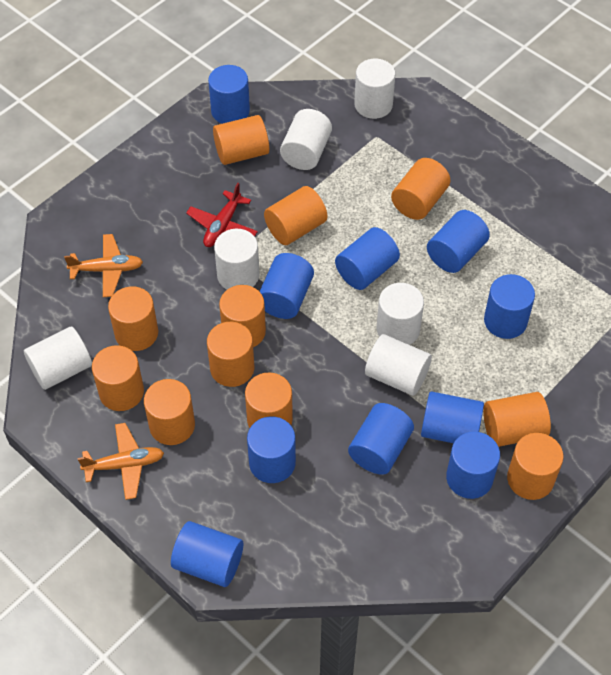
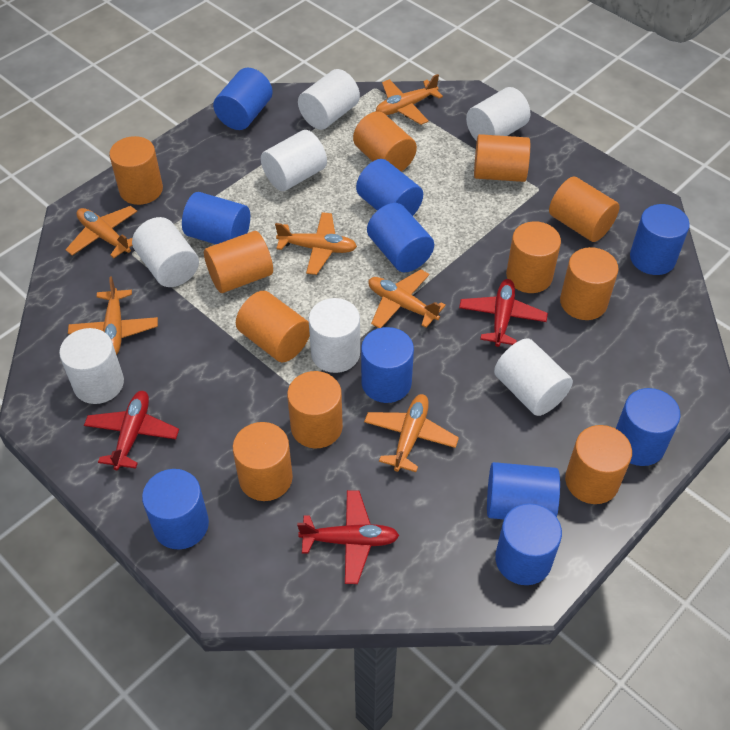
orange plane: [64,234,143,297] [78,423,164,500] = 2 -> [65,206,137,258] [68,277,158,355] [275,212,357,275] [364,394,459,472] [368,269,446,328] [376,74,443,125] = 6
red plane: [186,183,258,247] = 1 -> [84,391,179,470] [297,490,399,584] [459,279,548,347] = 3
white cylinder: [24,327,92,390] [214,229,259,289] [280,109,332,170] [354,59,395,119] [365,334,432,396] [377,283,424,345] = 6 -> [59,328,124,404] [132,217,199,287] [261,130,327,191] [298,69,360,130] [308,298,360,373] [466,87,530,141] [494,338,573,416] = 7

